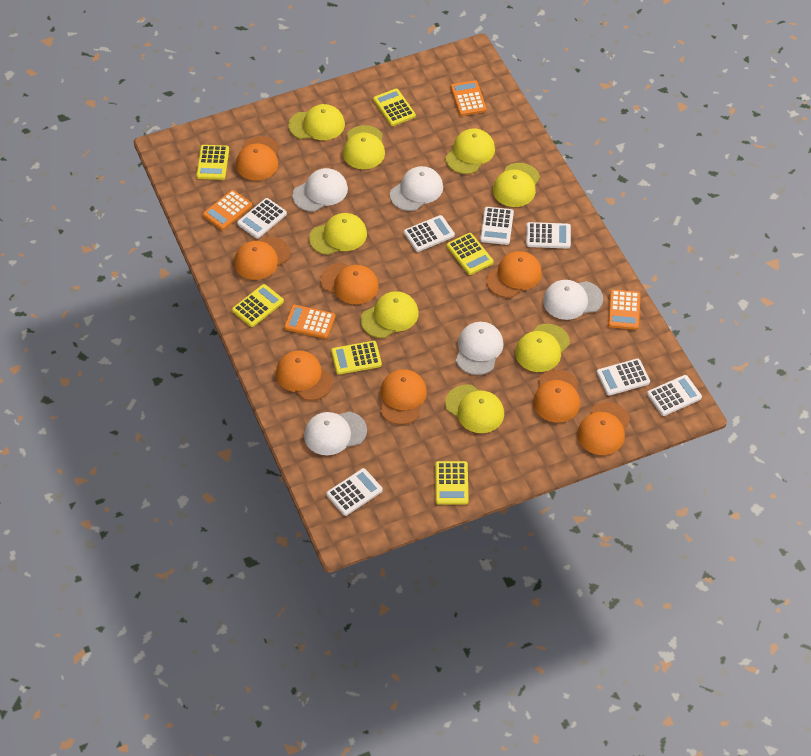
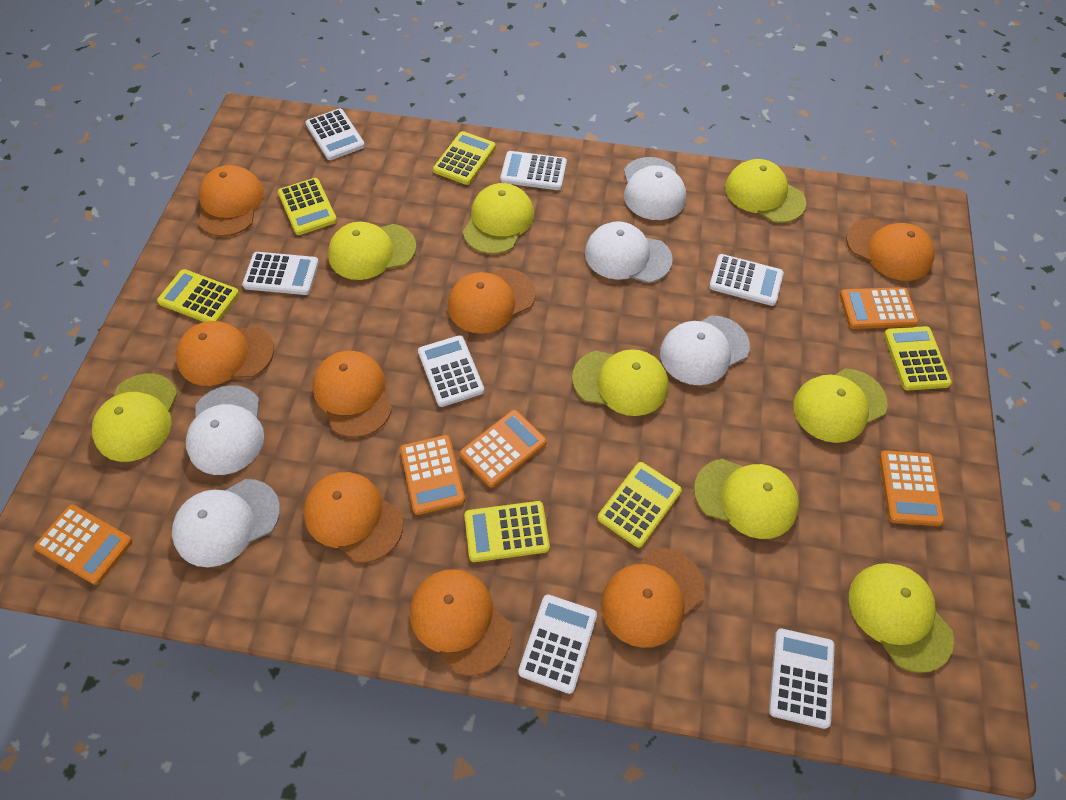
orange calculator: [203,190,252,230] [284,305,335,339] [450,80,487,116] [608,289,641,330] = 4 -> [34,504,133,585] [400,435,465,515] [459,410,547,488] [840,287,919,329] [879,450,944,526] = 5

